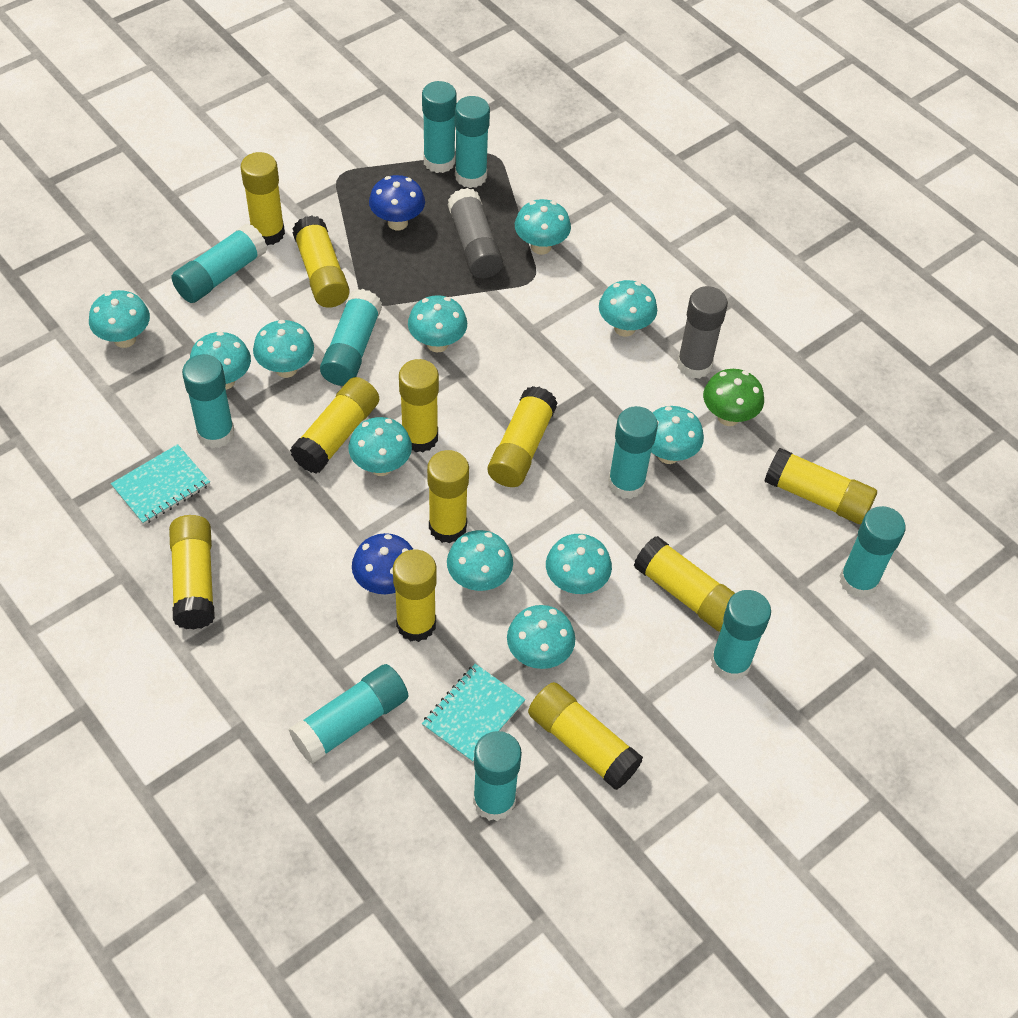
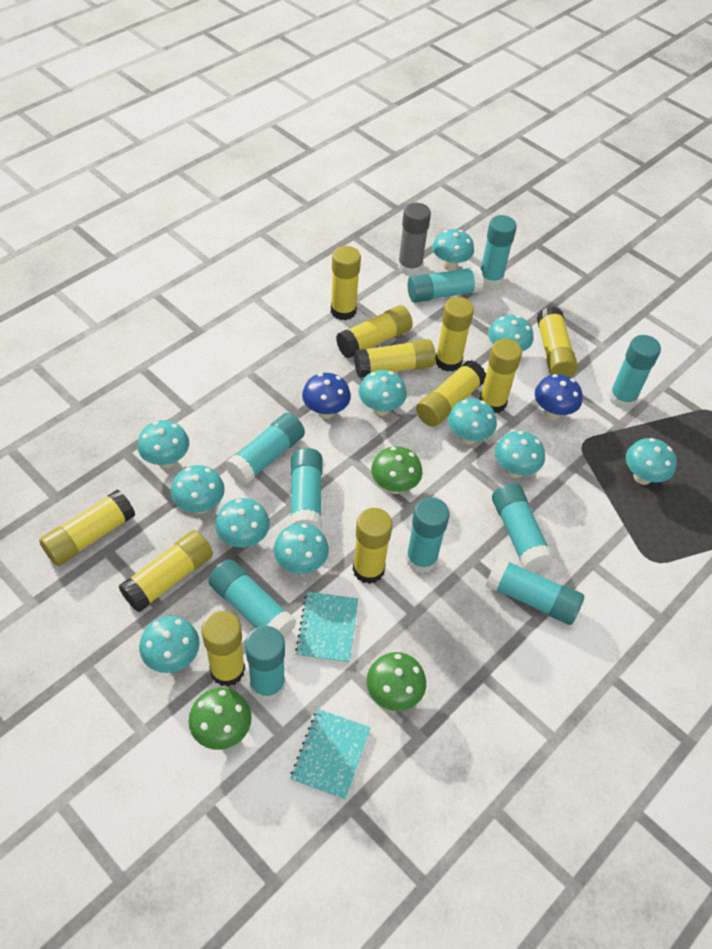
green mushroom: [703,369,764,426] = 1 -> [189,688,252,750] [366,652,426,711] [371,446,422,494] = 3
grey glue stick: [447,188,503,278] [677,286,728,379] = 2 -> [398,203,431,276] = 1

